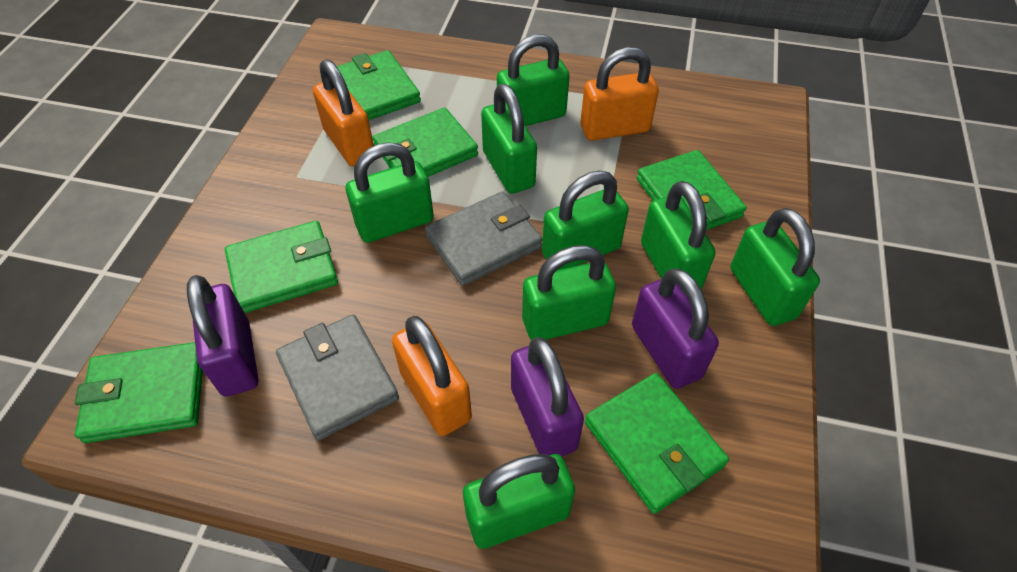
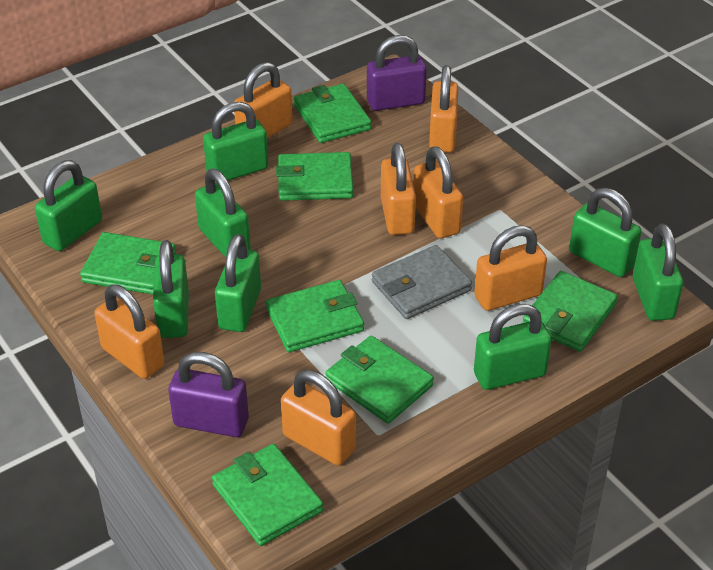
green wallet: [75,342,203,443] [225,221,338,313] [337,50,421,120] [373,108,478,177] [585,373,729,514] [637,150,747,230] = 6 -> [80,232,176,294] [212,444,323,546] [266,280,364,352] [276,152,353,201] [294,84,371,143] [325,336,434,424] [522,271,618,352] = 7
grey wallet: [276,314,399,440] [425,191,542,286] = 2 -> [372,245,472,319] = 1
orange padlock: [313,59,374,166] [392,316,472,436] [580,47,659,141] = 3 -> [94,284,164,379] [234,62,293,138] [281,370,356,465] [381,143,416,235] [413,146,463,239] [429,65,458,153] [474,225,547,311] = 7
purple padlock: [187,275,258,396] [511,337,584,457] [632,268,719,389] = 3 -> [168,352,249,437] [367,35,427,111] = 2

